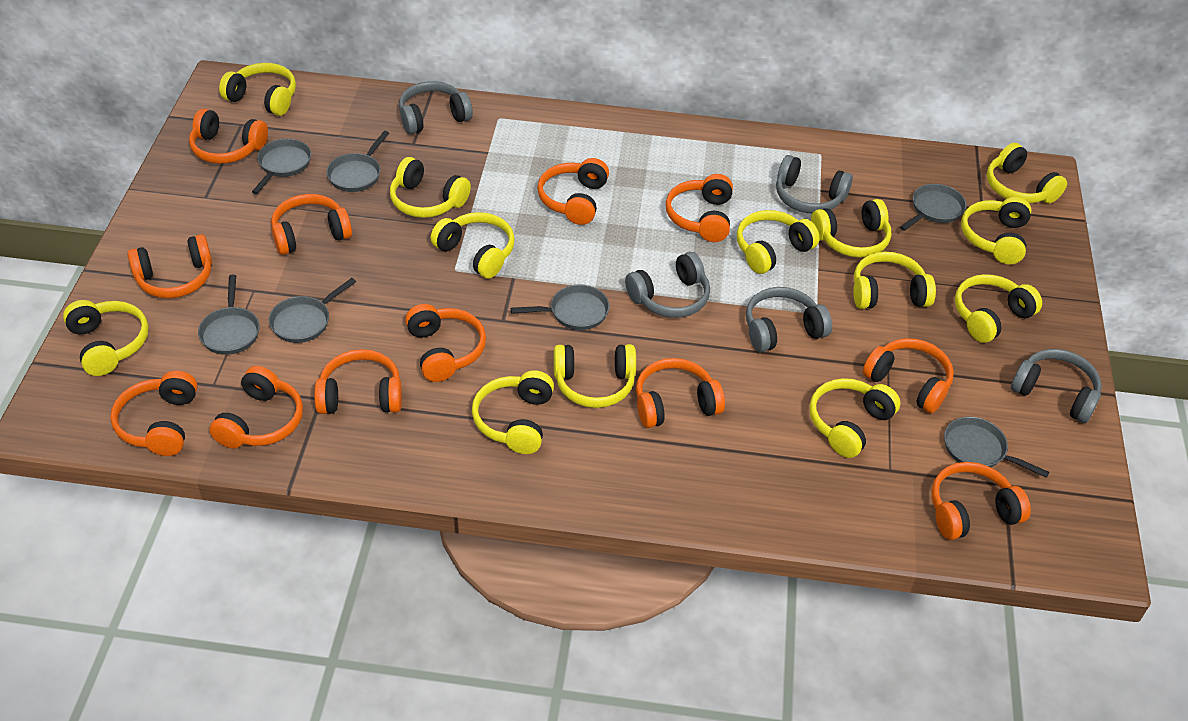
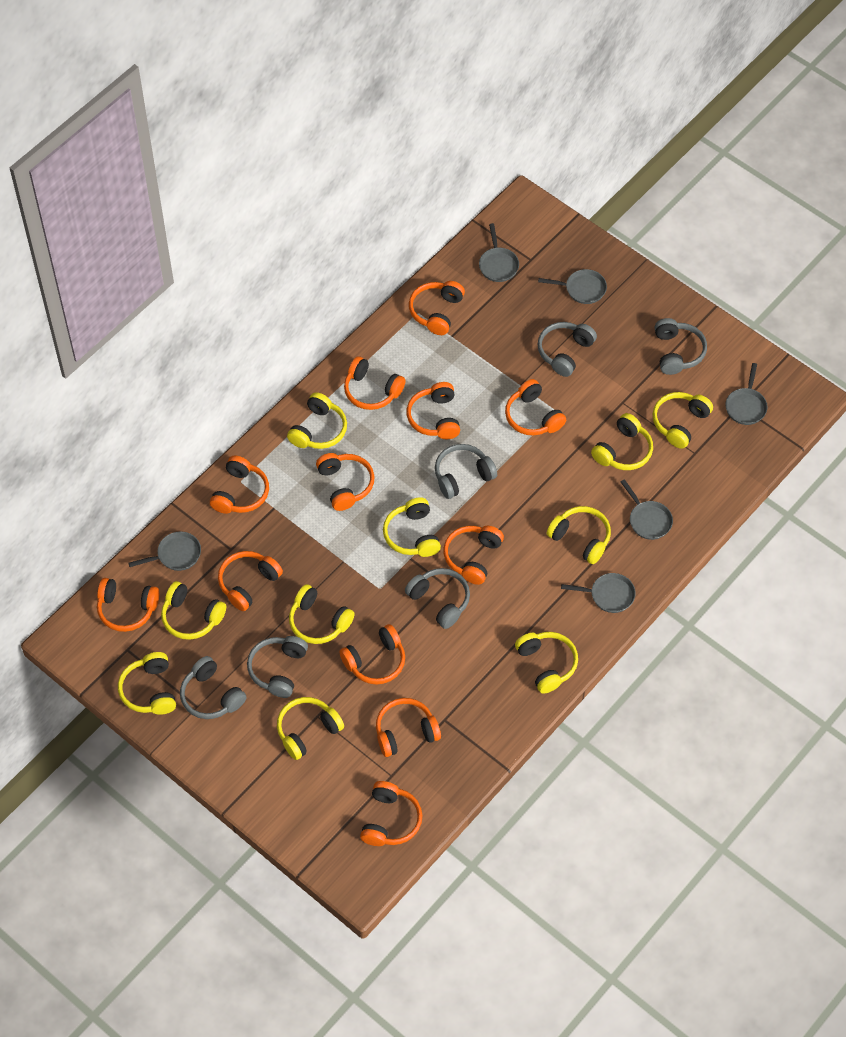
grey headphones: [399,81,473,135] [625,252,710,318] [746,287,832,352] [776,155,853,213] [1011,349,1102,423] = 5 -> [180,656,246,719] [247,636,308,698] [405,568,470,629] [435,444,497,499] [537,322,597,377] [655,318,707,375] = 6
grey pan: [198,275,260,355] [252,139,311,194] [269,278,356,343] [326,131,389,192] [511,285,610,330] [900,184,967,231] [944,417,1049,478] = 7 -> [128,531,201,571] [479,223,519,282] [538,269,607,304] [561,573,636,613] [621,479,673,540] [725,363,768,425] = 6
yellow headphones: [63,300,149,376] [219,63,296,116] [390,157,471,218] [431,212,515,278] [472,370,554,454] [554,344,636,408] [737,210,820,274] [809,378,901,458] [811,199,891,258] [853,252,936,309] [955,274,1042,343] [961,197,1031,264] [987,143,1067,204] = 13 -> [118,652,176,715] [161,581,226,640] [277,697,344,760] [287,392,347,449] [289,584,355,644] [383,497,441,557] [515,632,578,694] [547,506,611,564] [591,413,653,470] [653,392,713,449] = 10

